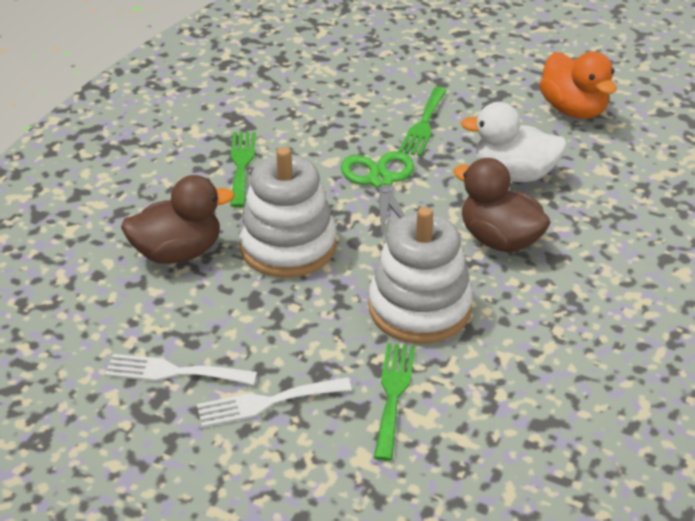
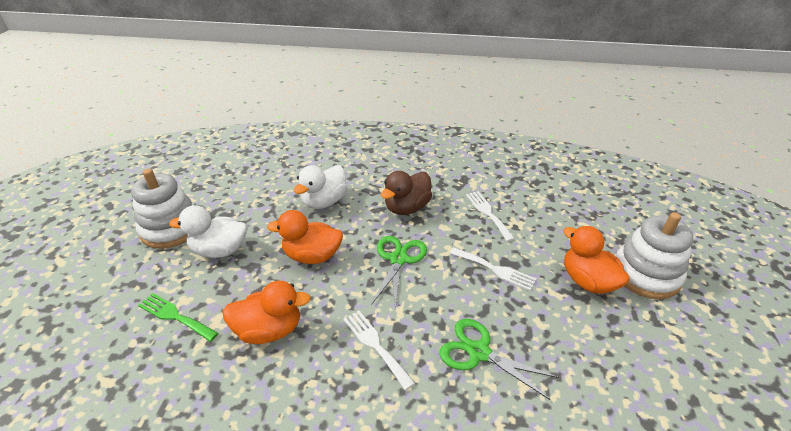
brown duck: [121,175,235,264] [453,158,551,252] = 2 -> [381,171,432,215] = 1
green fork: [230,132,256,208] [374,343,415,461] [399,87,447,156] = 3 -> [138,293,218,342] = 1
green scissors: [341,151,414,236] = 1 -> [371,236,427,310] [439,319,559,400] = 2
orange duck: [539,52,617,119] = 1 -> [222,281,311,344] [267,210,343,264] [563,226,630,294] = 3
white duck: [461,102,567,182] = 1 -> [169,205,247,258] [294,165,347,209] = 2
white fork: [105,354,257,385] [197,377,352,428] = 2 -> [343,310,415,390] [450,247,536,291] [466,191,515,242] = 3

